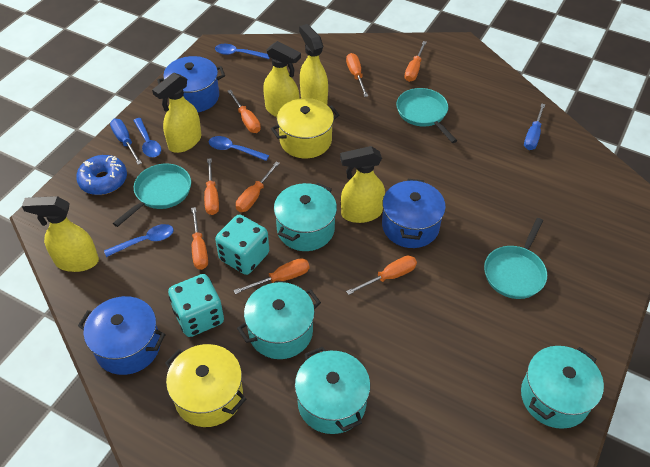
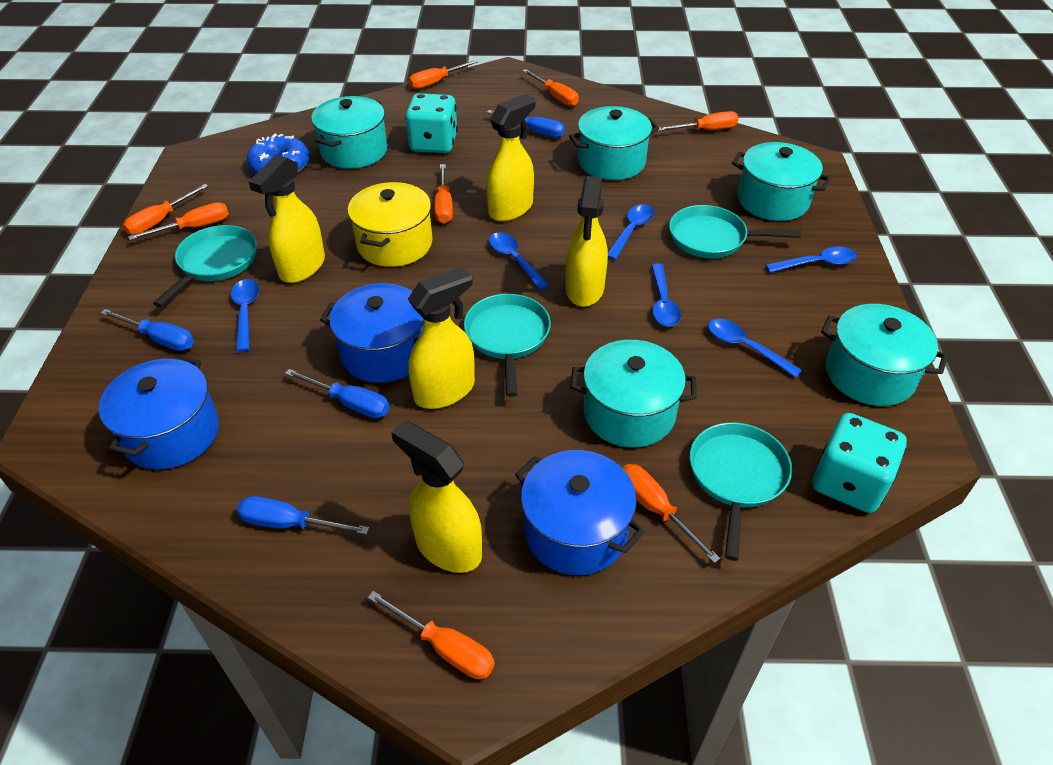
blue screwdriver: [110,119,142,165] [524,103,545,150] = 2 -> [101,309,194,351] [237,496,369,535] [285,369,390,418] [487,110,565,138] = 4
blue spoon: [104,224,174,257] [133,118,161,157] [209,136,269,161] [215,44,270,59] = 4 -> [231,279,259,352] [489,232,549,290] [608,204,654,260] [651,263,681,327] [708,319,802,378] [765,246,857,273] = 6
turquoise pan: [113,164,191,227] [396,88,457,143] [484,218,547,299] = 3 -> [153,225,257,307] [464,294,551,397] [669,205,801,258] [690,422,792,561] = 4
turquoise pot: [237,282,321,359] [274,183,337,251] [295,346,370,434] [521,346,604,429] = 4 -> [311,96,387,169] [569,106,659,180] [571,340,697,448] [732,142,831,221] [821,304,948,406] = 5
yellow pot: [165,344,246,427] [271,98,339,158] = 2 -> [348,182,432,267] = 1

